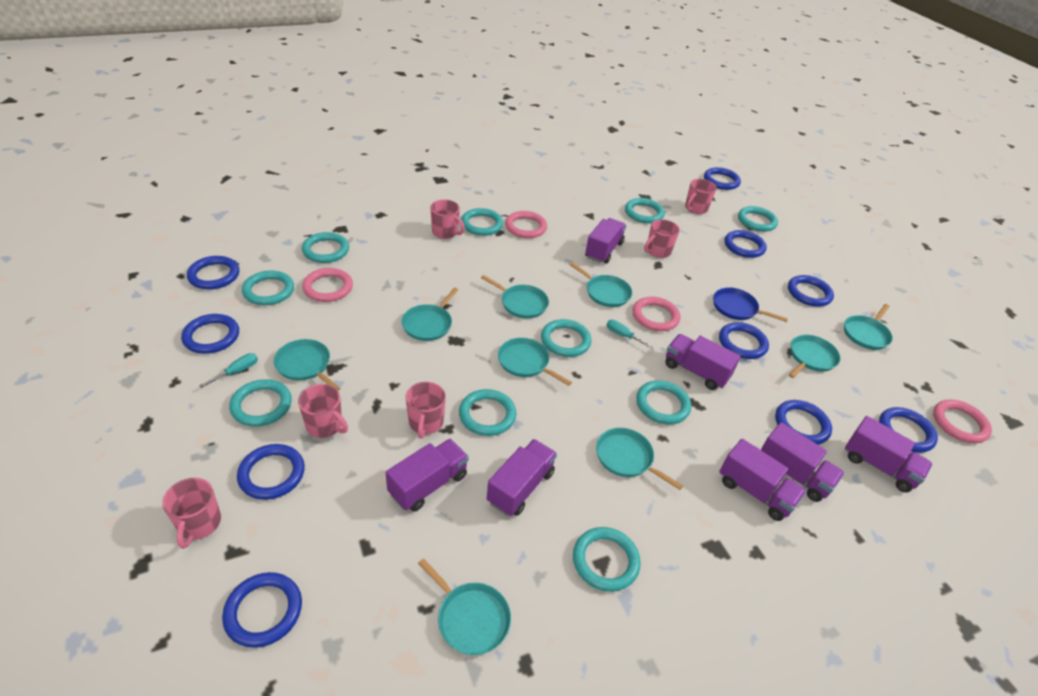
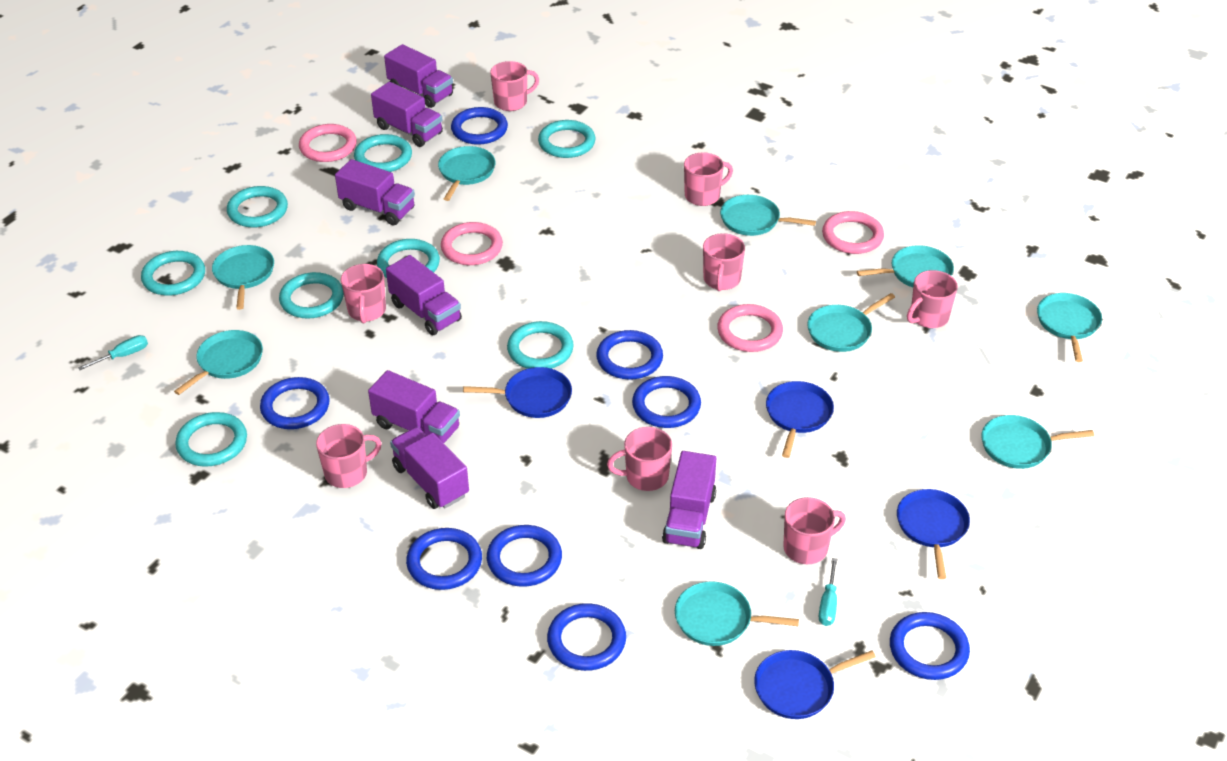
blue pan: [713,287,788,322] = 1 -> [463,367,572,418] [754,650,876,719] [766,381,834,458] [897,489,970,579] = 4
blue ring: [181,314,239,354] [187,256,239,290] [222,572,302,648] [237,444,305,500] [704,167,741,190] [719,322,769,359] [724,230,767,258] [775,400,832,445] [788,275,834,307] [879,407,938,453] = 10 -> [260,377,329,429] [406,528,482,590] [451,107,508,145] [487,525,562,587] [547,603,626,671] [596,330,663,380] [632,376,701,428] [890,612,970,680] = 8
pink mug: [162,478,221,549] [298,384,348,438] [406,382,446,439] [430,200,465,239] [644,219,680,258] [685,179,717,214] = 6 -> [316,424,382,488] [341,264,386,323] [490,61,539,111] [607,427,672,491] [684,152,733,206] [703,233,745,291] [783,497,846,564] [907,270,958,328] = 8
turquoise ring: [229,379,292,427] [242,270,294,305] [302,232,349,263] [459,389,516,436] [461,208,503,236] [541,319,592,357] [573,527,641,592] [625,198,665,224] [636,380,691,424] [738,206,778,232] = 10 -> [141,251,205,296] [175,412,247,467] [227,186,288,227] [279,272,344,319] [354,134,412,172] [377,239,440,278] [507,321,574,369] [538,120,596,158] = 8

